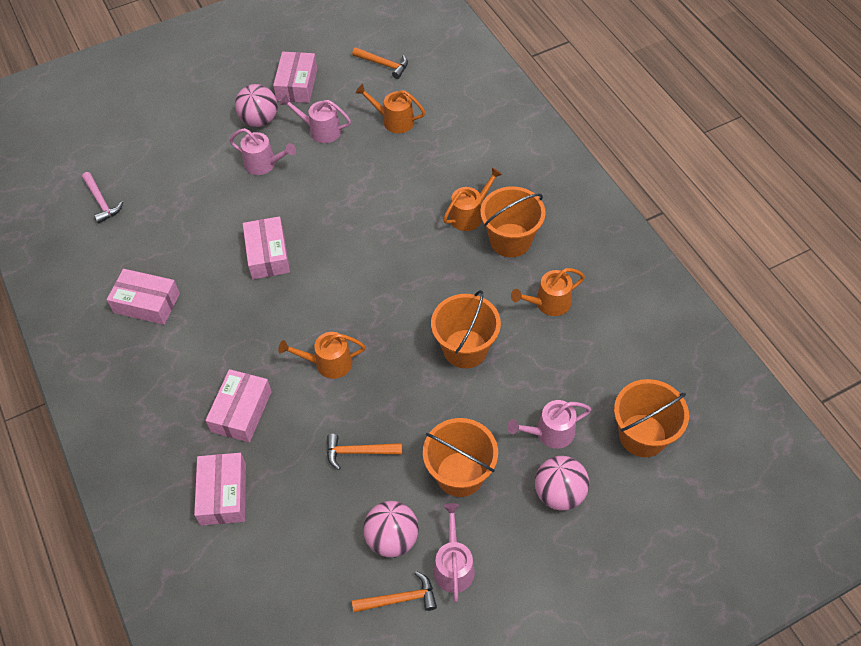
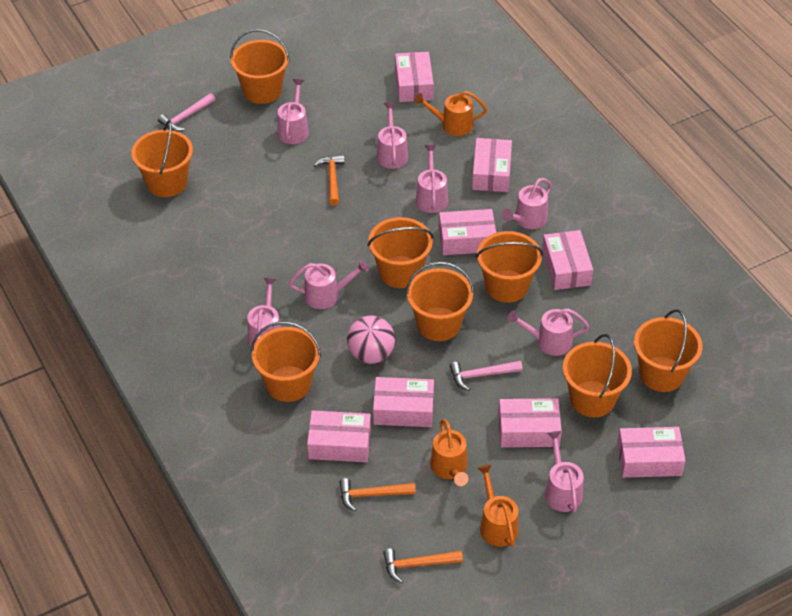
orange bucket: [423,418,498,497] [431,290,501,368] [480,186,546,257] [614,379,689,457] = 4 -> [131,120,193,197] [230,29,290,104] [251,321,321,402] [367,217,433,288] [406,262,474,341] [476,231,543,303] [563,334,632,417] [634,309,702,392] = 8
orange watering can: [278,332,365,379] [356,84,425,133] [443,167,502,231] [511,268,585,316] = 4 -> [414,91,487,136] [430,419,468,486] [478,464,519,547] = 3
pink ball: [235,84,278,127] [363,501,419,557] [535,456,589,510] = 3 -> [347,315,395,364] = 1
pink box: [107,269,180,325] [194,453,246,526] [206,369,272,442] [243,216,290,279] [273,52,317,103] = 5 -> [307,411,371,462] [373,377,434,427] [395,52,434,102] [439,209,496,255] [472,138,512,192] [498,398,562,448] [542,230,593,290] [617,427,686,478] = 8
pink hammer: [82,172,123,224] = 1 -> [158,93,215,132] [450,361,523,391] = 2
pink watering can: [230,128,296,175] [280,95,351,143] [434,503,475,602] [507,400,591,449] = 4 -> [247,278,281,347] [277,79,309,144] [289,260,369,309] [377,102,408,169] [416,145,448,213] [502,178,552,229] [507,308,589,356] [545,431,584,512] = 8

